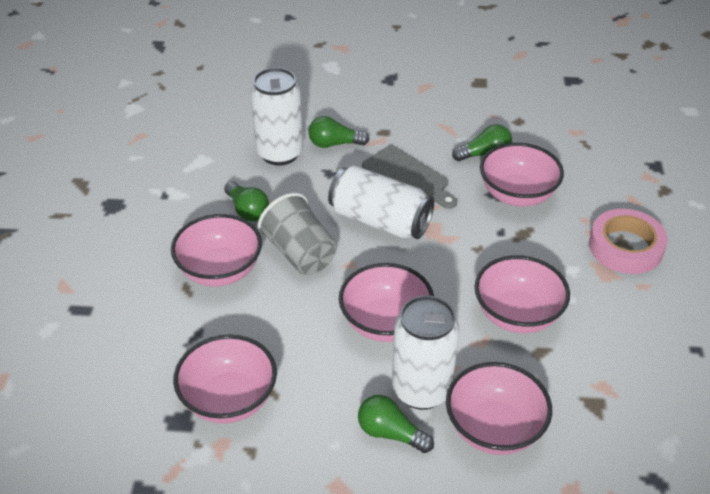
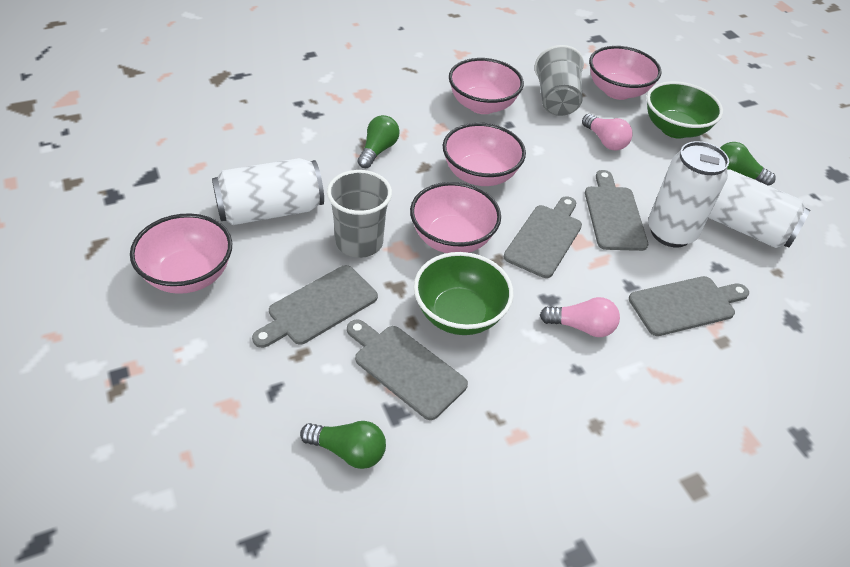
green bowl: none = 0 -> [414,252,514,335] [647,81,723,139] = 2
green light bulb: [224,181,269,222] [308,116,370,148] [358,395,434,453] [452,124,512,161] = 4 -> [300,421,386,469] [357,115,400,168] [720,142,776,186] = 3
grey cup: [258,193,337,275] = 1 -> [327,170,392,258] [534,45,584,116] = 2
grey cutting board: [362,145,457,209] = 1 -> [252,265,378,348] [347,319,468,420] [504,196,582,278] [585,170,648,251] [629,276,749,336] = 5
pink bowl: [171,214,262,287] [173,334,277,424] [339,263,434,342] [446,362,552,455] [474,255,570,333] [480,143,564,207] = 6 -> [130,213,232,294] [410,182,501,253] [443,123,526,186] [449,58,524,114] [589,46,662,100] = 5
pink light bulb: none = 0 -> [540,297,620,337] [582,114,633,150] = 2
pink tape: [589,209,668,274] = 1 -> none = 0

